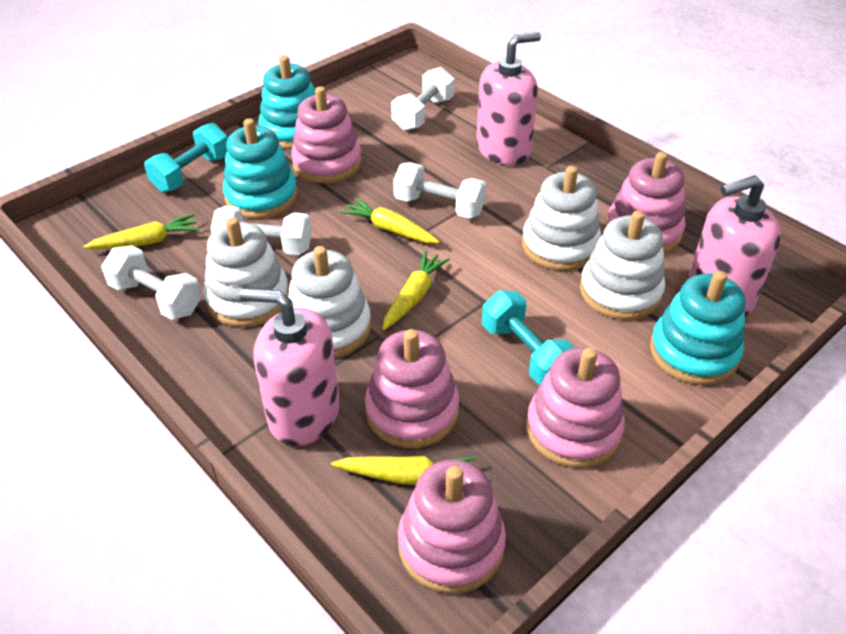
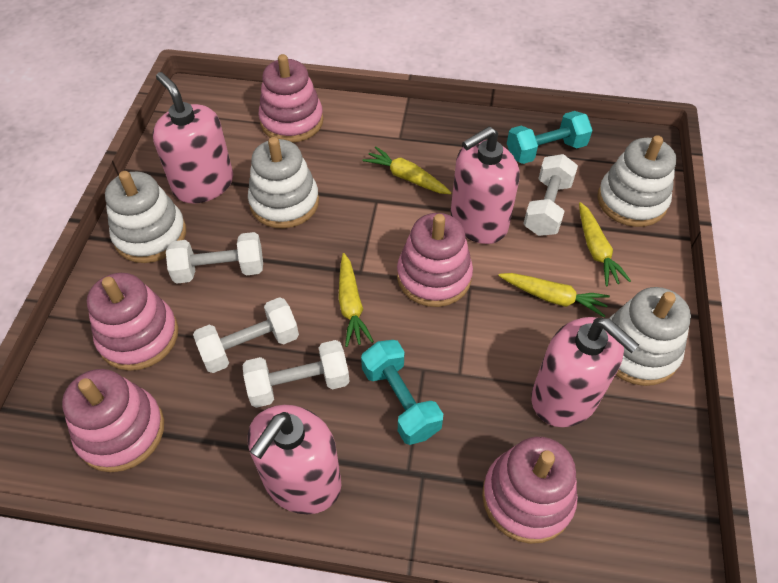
pink soap dispenser: [240,288,340,446] [476,32,541,165] [687,175,781,317] = 3 -> [153,72,233,203] [248,405,341,514] [451,126,519,244] [531,317,639,427] = 4
turquoise stacking toy: [223,118,298,219] [259,56,315,149] [650,271,746,385] = 3 -> none = 0

